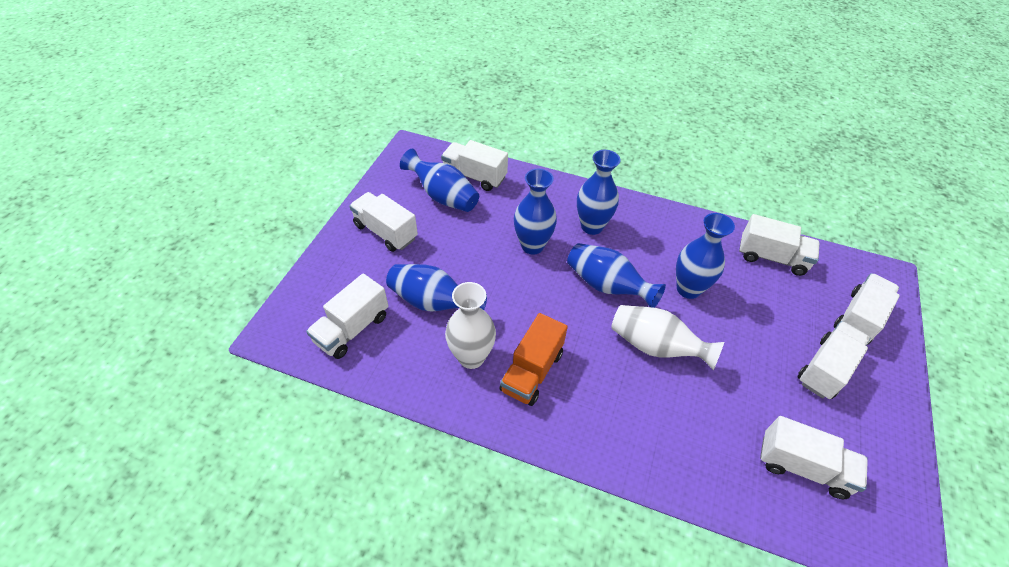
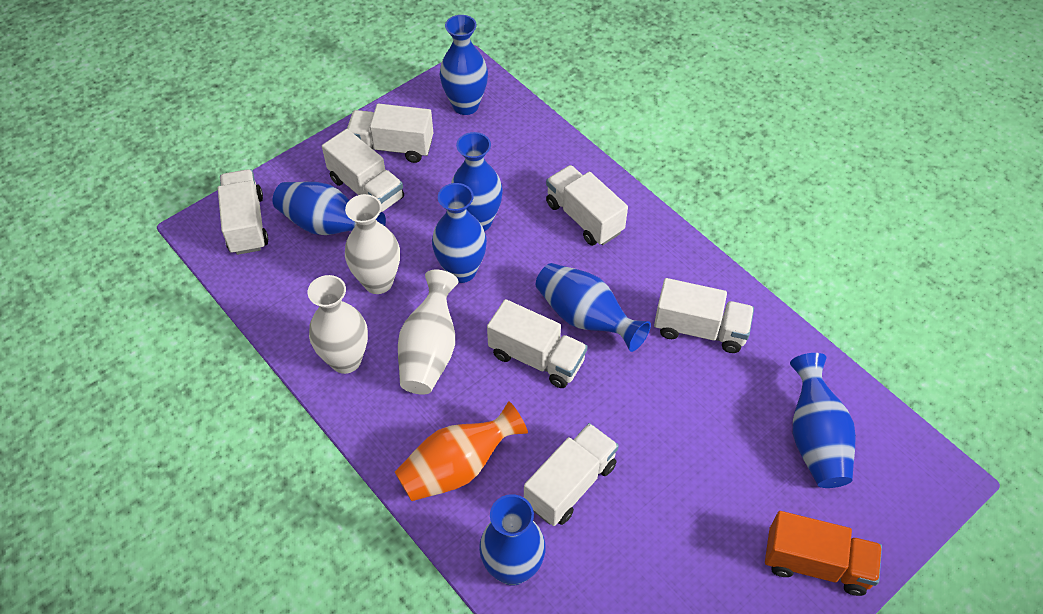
blue vase: [386,264,487,311] [400,149,479,212] [514,169,557,255] [567,243,666,308] [577,150,620,235] [676,213,735,299] = 6 -> [273,182,386,235] [432,183,487,283] [440,15,488,115] [451,132,503,231] [479,494,546,586] [536,263,651,352] [790,353,856,488] = 7
orange vase: none = 0 -> [395,401,528,501] = 1
white vase: [445,282,496,369] [611,305,725,371] = 2 -> [308,275,368,374] [345,194,400,294] [398,270,458,395] = 3

